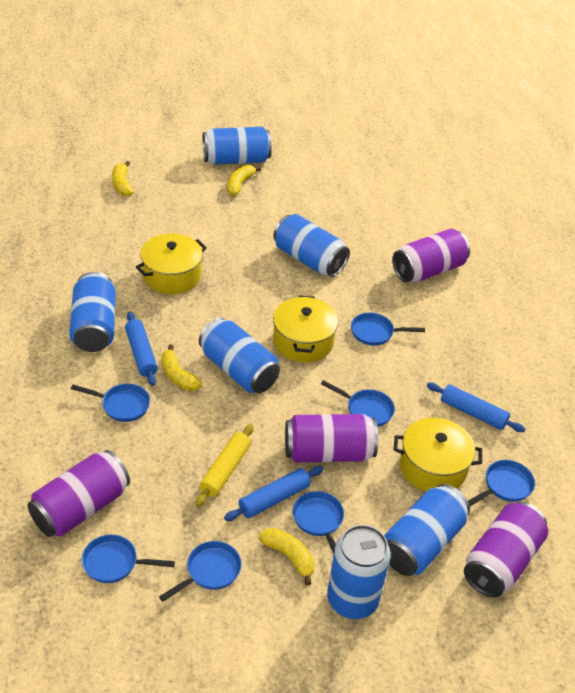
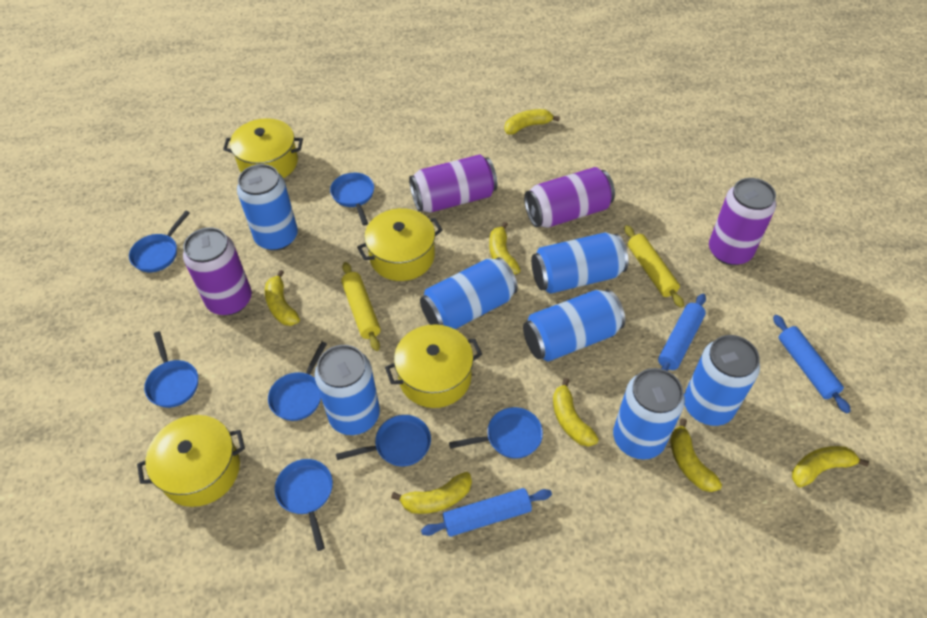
blue can: [69,272,116,352] [199,317,280,393] [202,127,272,165] [273,214,350,277] [327,525,391,619] [384,484,470,576] = 6 -> [237,164,298,251] [315,345,380,435] [420,257,518,329] [523,290,625,362] [531,232,629,294] [613,368,685,459] [684,335,760,426] = 7
yellow banana: [112,161,134,196] [161,345,202,391] [227,165,261,195] [258,528,314,585] = 4 -> [265,270,300,326] [391,472,472,514] [489,222,521,275] [504,109,560,135] [553,378,599,447] [670,418,722,492] [792,446,869,487] = 7
yellow pot: [136,233,207,294] [273,295,338,363] [393,418,482,492] = 3 -> [137,415,245,507] [223,118,303,178] [357,208,443,281] [385,324,482,408] = 4
yellow rolling pin: [196,424,254,507] = 1 -> [341,262,381,351] [624,225,684,308] = 2

